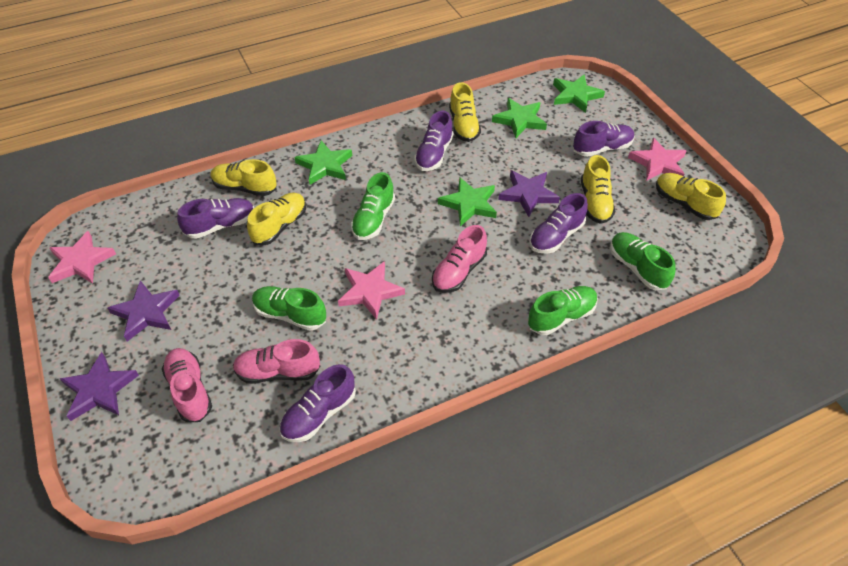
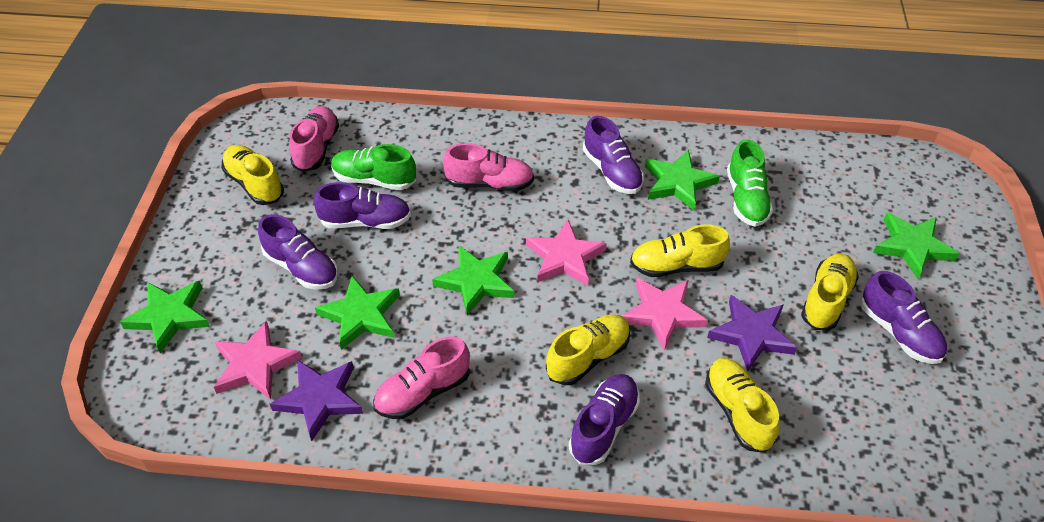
green shoe: [252,286,326,331] [351,172,395,240] [527,286,598,335] [610,232,676,290] = 4 -> [331,144,416,190] [727,139,773,227] = 2
green star: [294,140,352,185] [438,177,497,226] [492,98,547,138] [553,75,605,113] = 4 -> [120,281,210,354] [315,276,400,350] [432,245,514,316] [645,150,720,210] [873,213,959,279] = 5
purple star: [60,352,139,421] [107,281,180,341] [498,170,560,217] = 3 -> [270,360,363,441] [707,295,797,371] = 2

